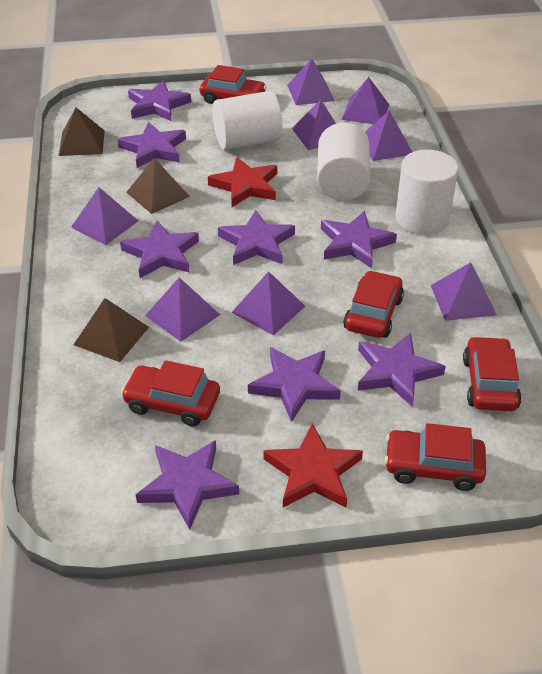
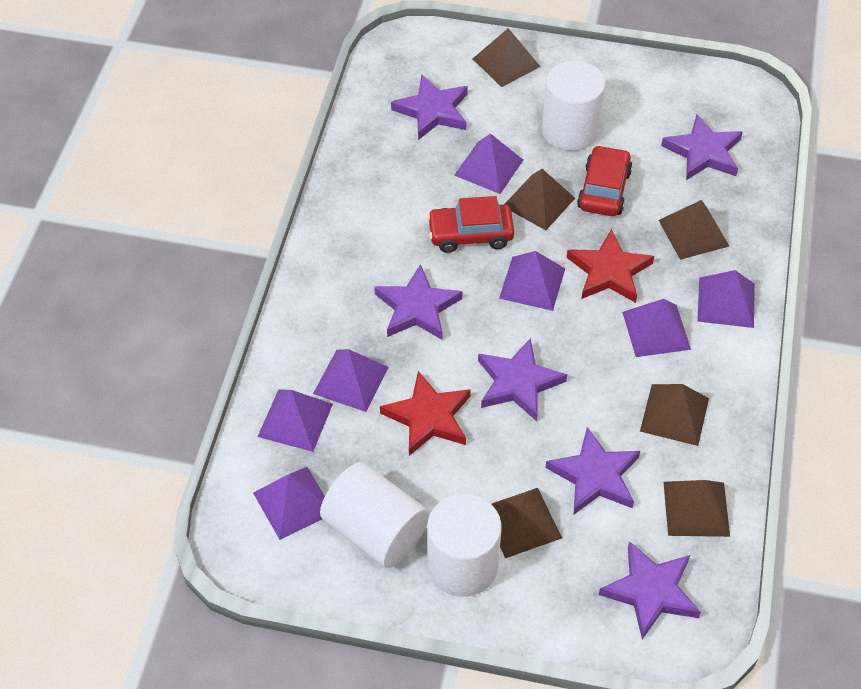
brown pyramid: [59,108,105,156] [74,298,149,362] [126,158,190,214] = 3 -> [473,28,540,87] [492,488,562,558] [505,169,575,230] [640,384,709,446] [659,200,729,260] [663,480,730,537] = 6
purple pyramid: [71,187,138,245] [145,277,220,342] [231,271,305,335] [287,59,335,105] [292,99,336,150] [341,77,389,124] [365,110,412,161] [431,262,496,321] = 8 -> [253,467,325,540] [258,390,333,452] [313,349,389,412] [454,134,523,194] [499,251,565,311] [622,299,691,357] [697,270,755,328] = 7
purple star: [118,122,186,168] [120,221,199,278] [128,80,191,122] [136,440,239,530] [218,210,295,265] [248,347,341,422] [321,211,397,268] [358,333,446,406] = 8 -> [374,264,463,340] [391,75,468,140] [478,338,567,421] [545,427,640,515] [599,541,701,639] [661,114,743,180] = 6
red car: [121,360,220,426] [200,65,267,104] [343,270,404,338] [384,423,486,491] [463,336,522,411] = 5 -> [427,196,514,253] [577,145,632,216] = 2

